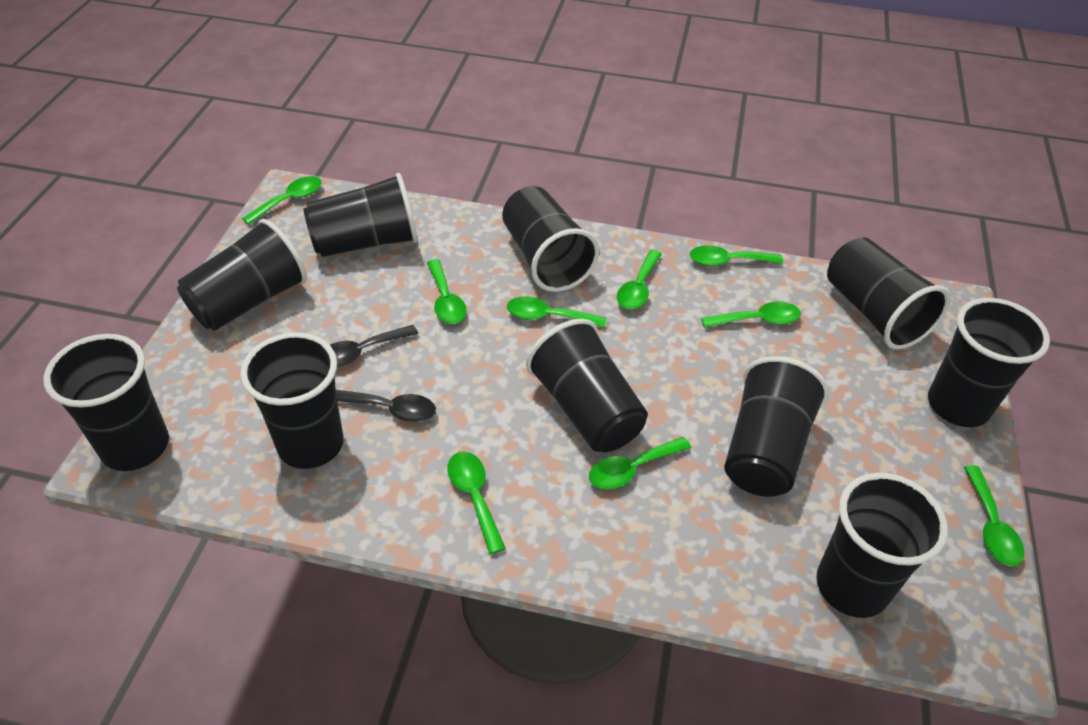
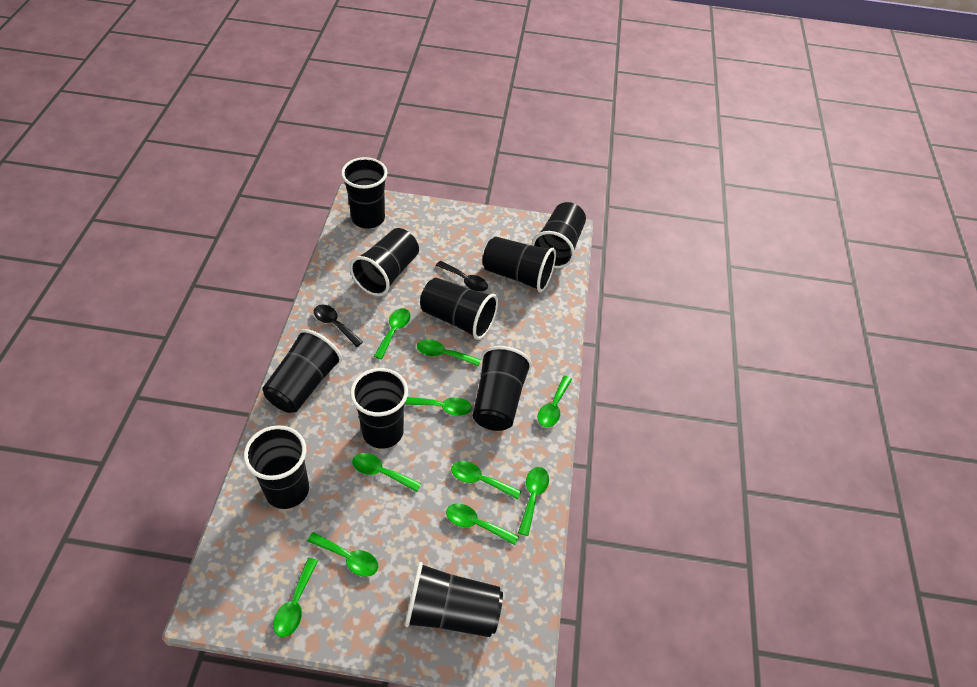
green spoon: [242,176,322,225] [427,259,467,324] [447,452,506,554] [507,296,606,328] [589,437,691,490] [617,250,662,310] [690,245,783,266] [701,302,801,328] [964,465,1024,567] = 9 -> [273,558,318,637] [307,532,378,577] [352,453,421,492] [374,308,411,359] [404,397,472,416] [417,339,481,366] [446,503,519,545] [451,461,521,499] [518,467,549,536] [538,376,572,427] = 10

